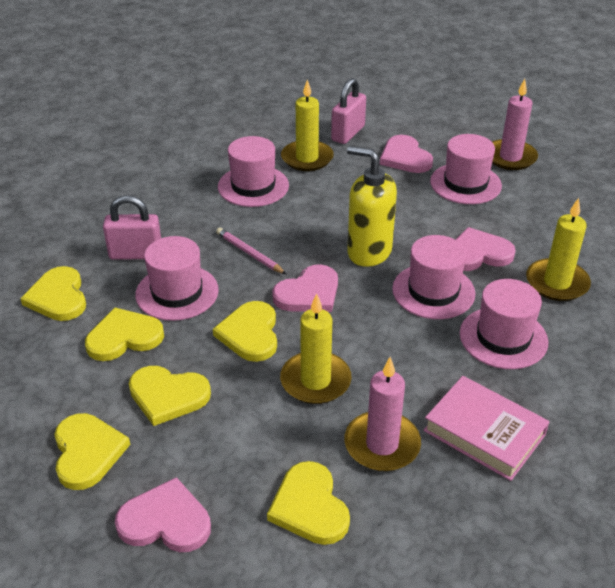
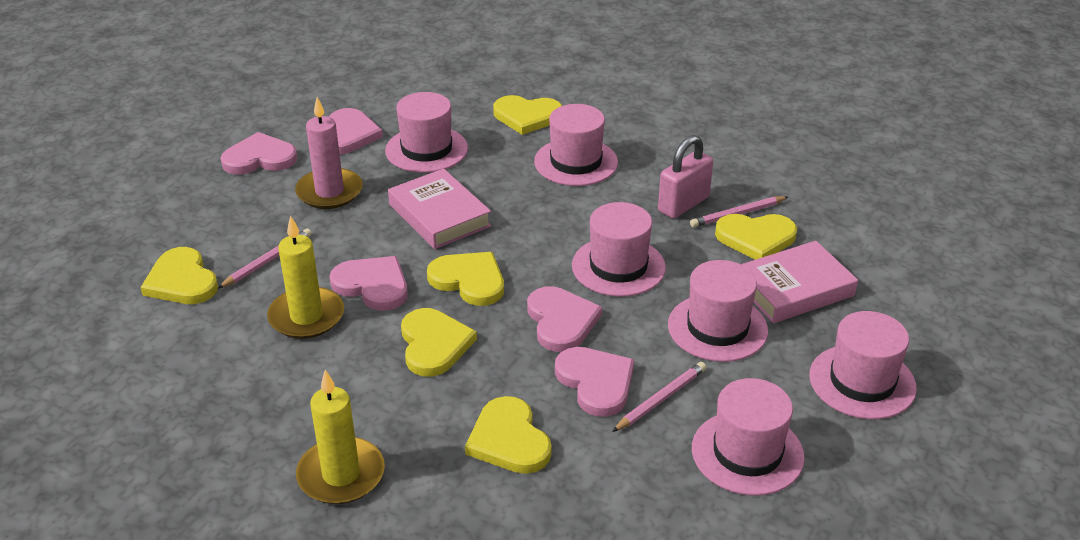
pink book: [423,376,550,481] = 1 -> [388,169,491,249] [741,241,858,323] = 2
pink candle: [344,357,421,471] [492,79,538,170] = 2 -> [295,97,363,209] = 1
pink hat: [135,236,219,321] [218,136,289,207] [392,235,475,319] [430,134,502,204] [460,279,548,369] = 5 -> [385,92,468,173] [534,104,618,186] [572,202,666,297] [668,260,768,362] [692,378,805,496] [809,311,917,419] = 6
pink heart: [115,477,211,552] [272,264,338,312] [380,135,433,173] [455,227,516,271] = 4 -> [221,132,298,174] [329,108,383,155] [330,256,408,311] [527,286,602,352] [555,347,634,417] = 5
pink padlock: [103,195,161,260] [331,78,366,144] = 2 -> [658,135,713,219] = 1
pink pencil: [216,228,286,274] = 1 -> [218,228,312,289] [612,362,707,432] [690,196,788,228] = 3
yellow candle: [280,293,352,404] [281,80,334,171] [526,198,591,301] = 3 -> [267,215,344,339] [296,370,385,504] = 2
yellow soap dispenser: [347,146,397,267] = 1 -> none = 0

